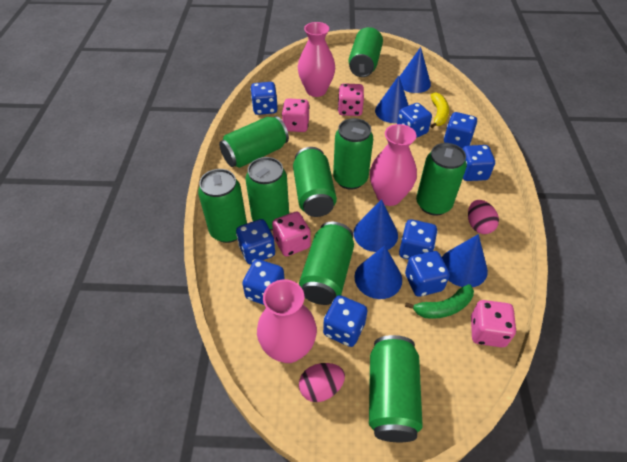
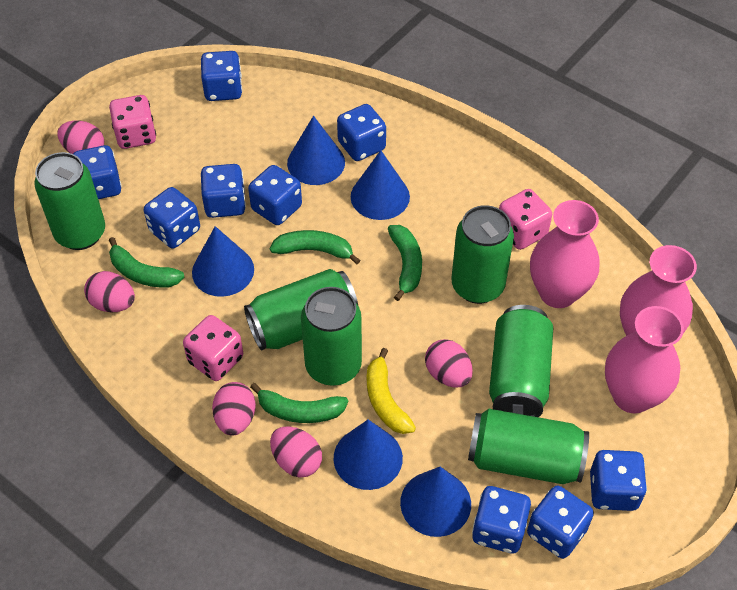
green banana: [405,284,474,319] = 1 -> [109,237,184,287] [250,383,348,423] [270,230,360,264] [388,225,422,301] = 4
green can: [198,169,247,243] [219,116,289,168] [246,157,289,230] [293,147,337,217] [299,222,354,305] [333,118,373,190] [348,27,383,77] [369,335,423,442] [416,143,467,216] = 9 -> [34,152,105,250] [244,269,358,350] [301,287,362,386] [451,205,514,304] [468,409,589,484] [489,305,553,417] = 6
pink dice: [272,212,311,256] [282,98,310,132] [338,83,364,116] [471,300,516,347] = 4 -> [109,95,156,149] [183,315,243,381] [499,189,552,250] = 3
pink egg: [299,363,345,402] [468,200,499,234] = 2 -> [58,120,104,154] [84,271,135,312] [212,382,256,436] [270,426,322,478] [425,339,473,387] = 5

